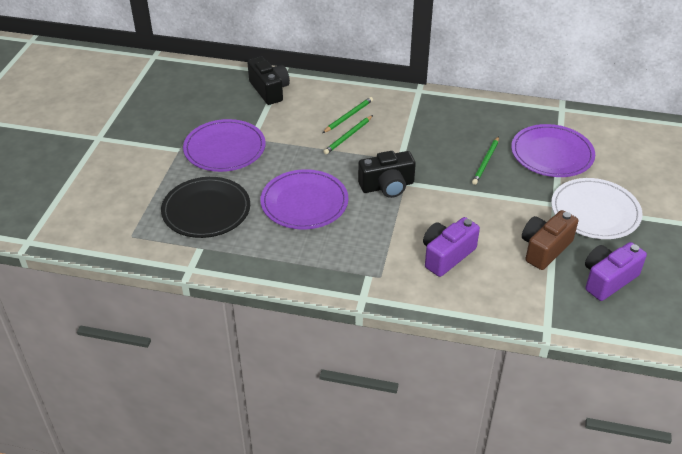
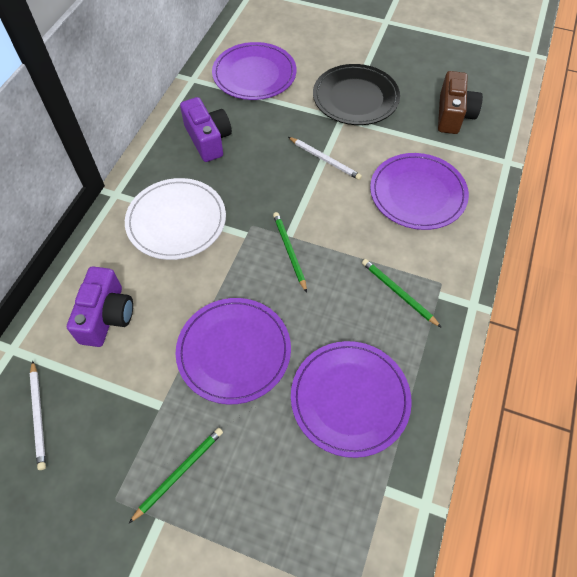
black camera: [248,57,290,105] [358,151,416,198] = 2 -> none = 0
purple plate: [183,119,266,172] [260,169,348,230] [511,124,595,177] = 3 -> [176,298,291,404] [212,42,296,100] [291,341,412,458] [370,153,469,230] = 4
white pencil: none = 0 -> [30,360,46,470] [288,137,362,180] = 2

